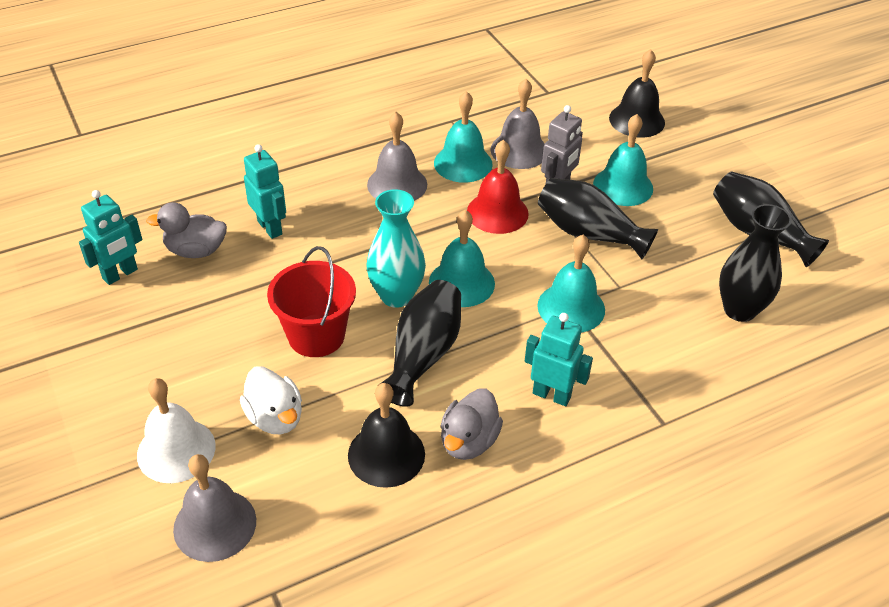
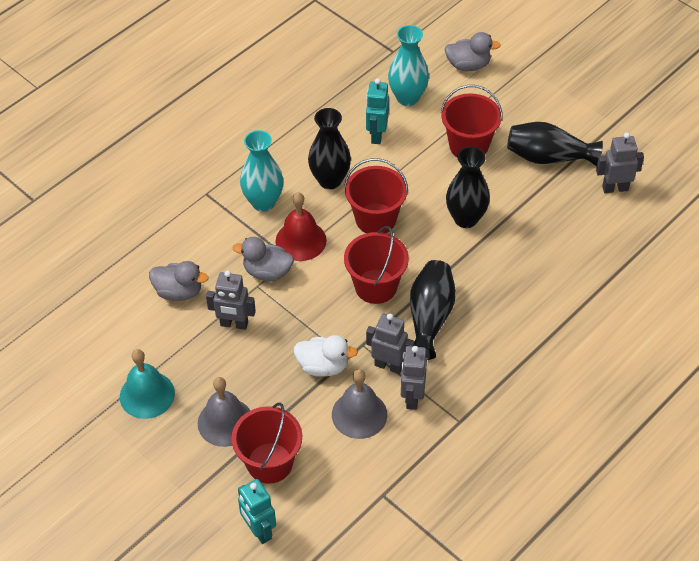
black bell: [348,383,425,488] [609,49,665,138] = 2 -> none = 0
grey bell: [173,454,256,562] [367,112,427,201] [490,79,545,169] = 3 -> [198,377,251,447] [332,369,387,439] = 2
grey duck: [146,202,227,258] [441,388,503,460] = 2 -> [149,261,209,301] [233,237,294,282] [445,32,501,71] = 3
grey robot: [541,105,583,183] = 1 -> [206,270,256,330] [366,314,415,374] [400,346,427,410] [596,133,644,193] = 4
red bucket: [267,246,356,357] = 1 -> [231,402,302,484] [344,158,408,233] [344,226,409,304] [441,85,502,157] = 4
turquoise bell: [429,210,495,307] [434,91,492,183] [537,235,605,333] [593,114,653,206] = 4 -> [120,349,175,419] = 1
turquoise robot: [79,190,142,285] [244,144,286,239] [525,313,593,406] = 3 -> [238,479,276,544] [366,79,389,144] = 2
turquoise vase: [367,189,426,308] = 1 -> [240,130,283,212] [388,25,429,106] = 2
white bell: [137,378,216,483] = 1 -> none = 0

